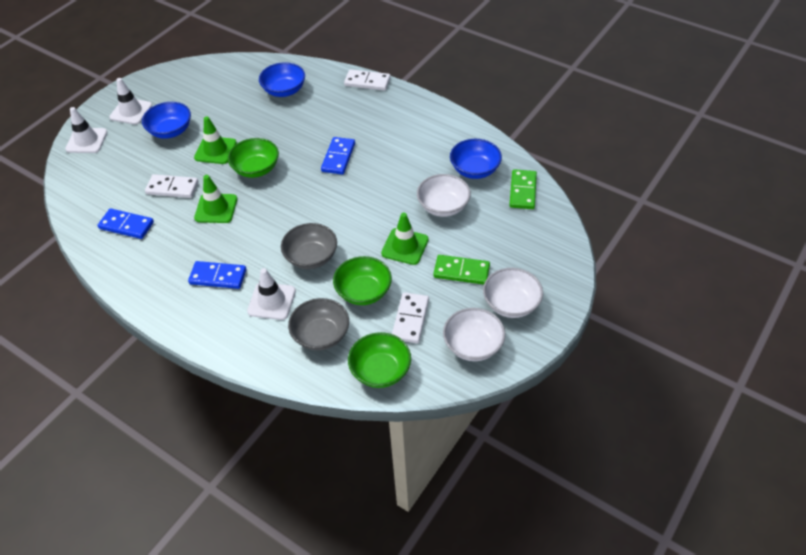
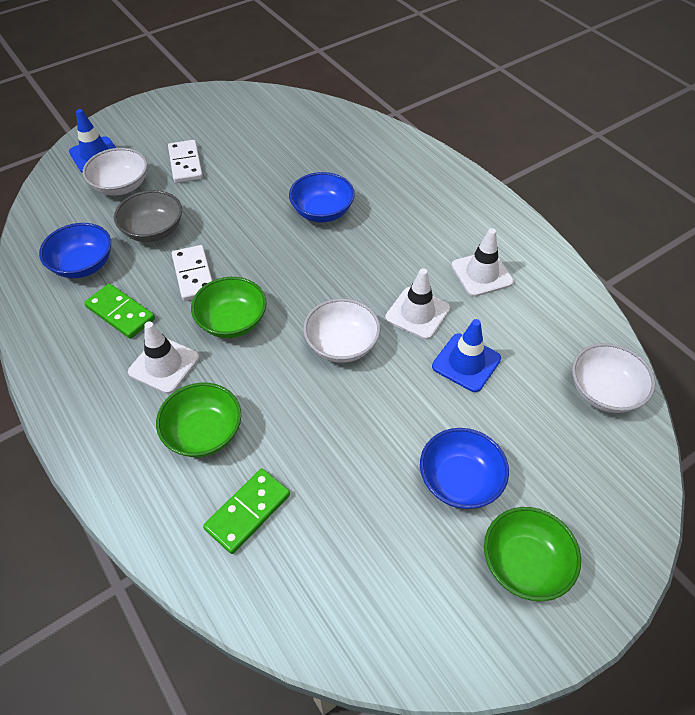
blue domino: [98,208,154,239] [188,261,246,289] [321,137,355,175] = 3 -> none = 0
blue traffic cone: none = 0 -> [69,109,116,173] [432,319,501,392] = 2
green traffic cone: [194,116,237,164] [194,175,237,223] [381,213,429,265] = 3 -> none = 0
grey bowl: [281,223,337,269] [288,298,349,351] = 2 -> [114,190,182,242] = 1
white domino: [145,174,198,198] [344,69,391,91] [392,292,429,343] = 3 -> [168,140,203,183] [172,245,212,301] = 2

